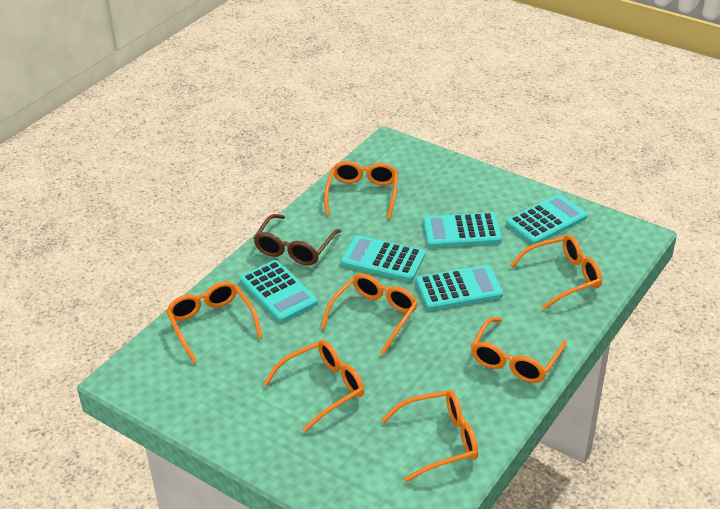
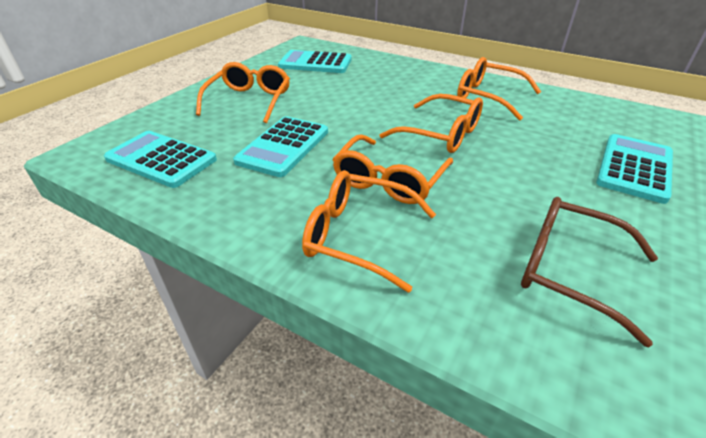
orange glasses: [166,282,262,363] [264,340,364,432] [321,273,418,355] [324,161,398,219] [381,390,478,482] [471,317,567,383] [510,235,602,309] = 7 -> [196,62,290,123] [302,170,436,293] [332,135,453,204] [380,94,483,153] [457,57,541,121] = 5
turquoise calculator: [239,260,318,322] [341,235,425,281] [416,265,503,310] [423,212,502,247] [506,194,587,245] = 5 -> [104,131,217,188] [233,116,328,177] [278,50,352,73] [596,134,673,204] = 4

